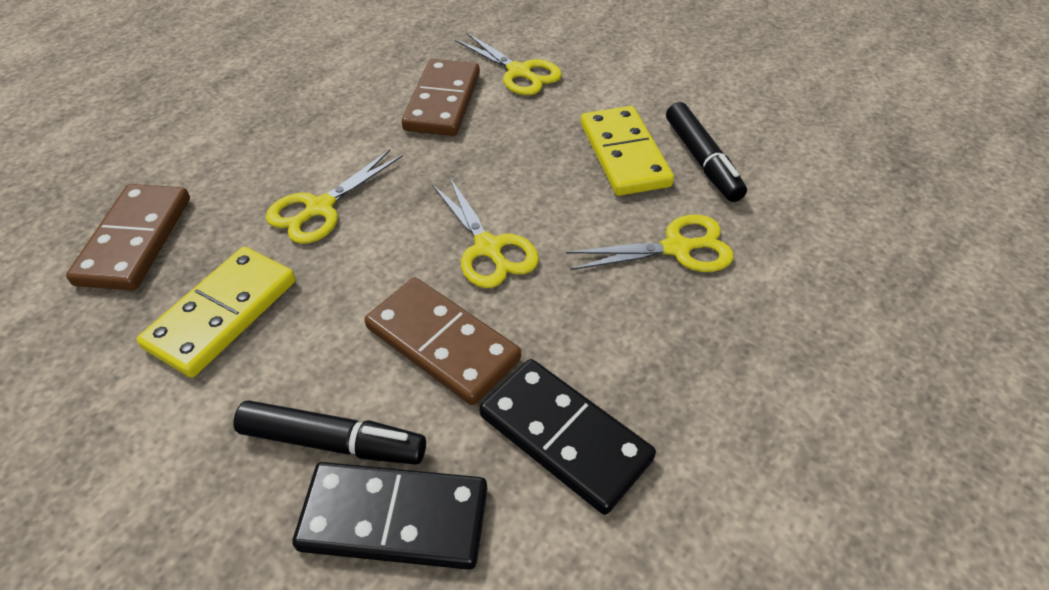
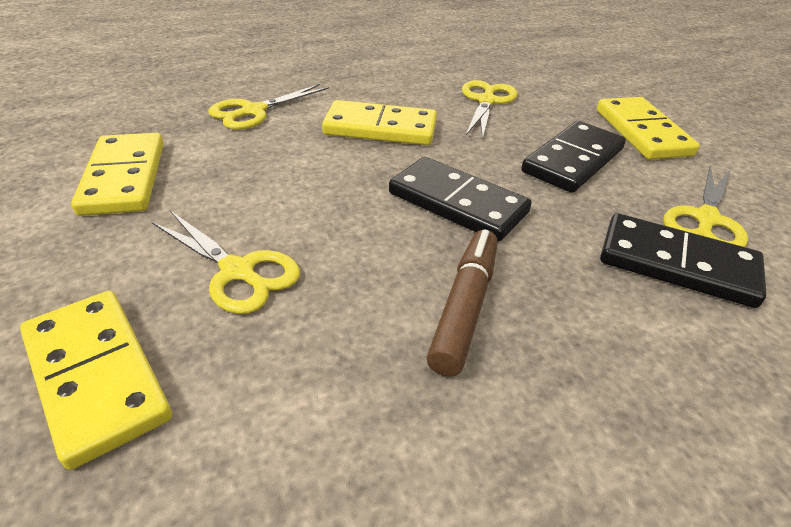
black domino: [292,462,487,570] [479,359,656,515] = 2 -> [389,157,531,242] [521,121,626,193] [600,213,766,308] = 3
black marker: [233,400,426,465] [666,102,747,202] = 2 -> none = 0
brown domino: [66,184,190,291] [365,278,521,405] [402,59,480,136] = 3 -> none = 0
brown marker: none = 0 -> [426,229,498,377] = 1
yellow domino: [136,247,296,378] [581,106,674,196] = 2 -> [20,291,172,470] [71,133,164,216] [322,100,437,145] [597,97,700,160] = 4

